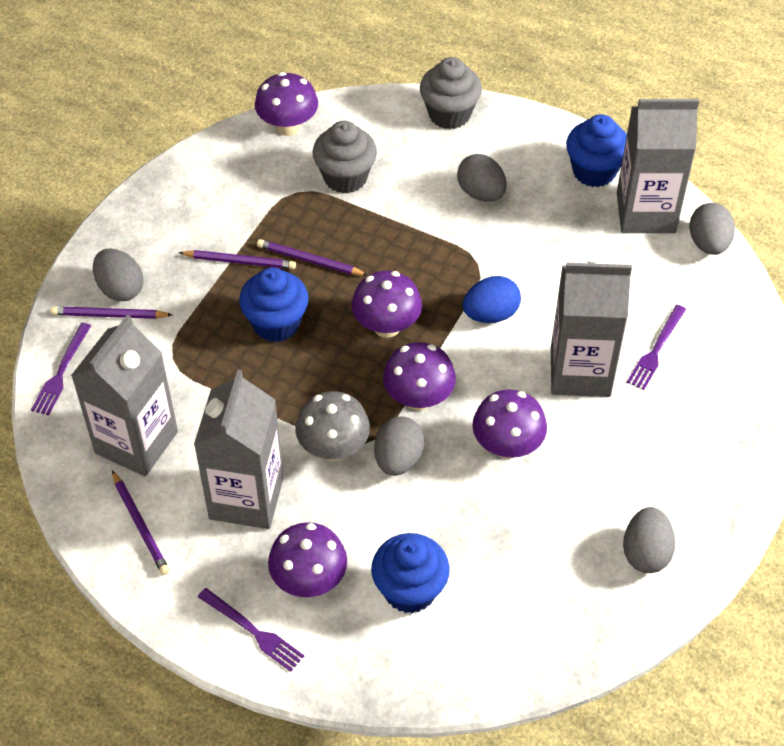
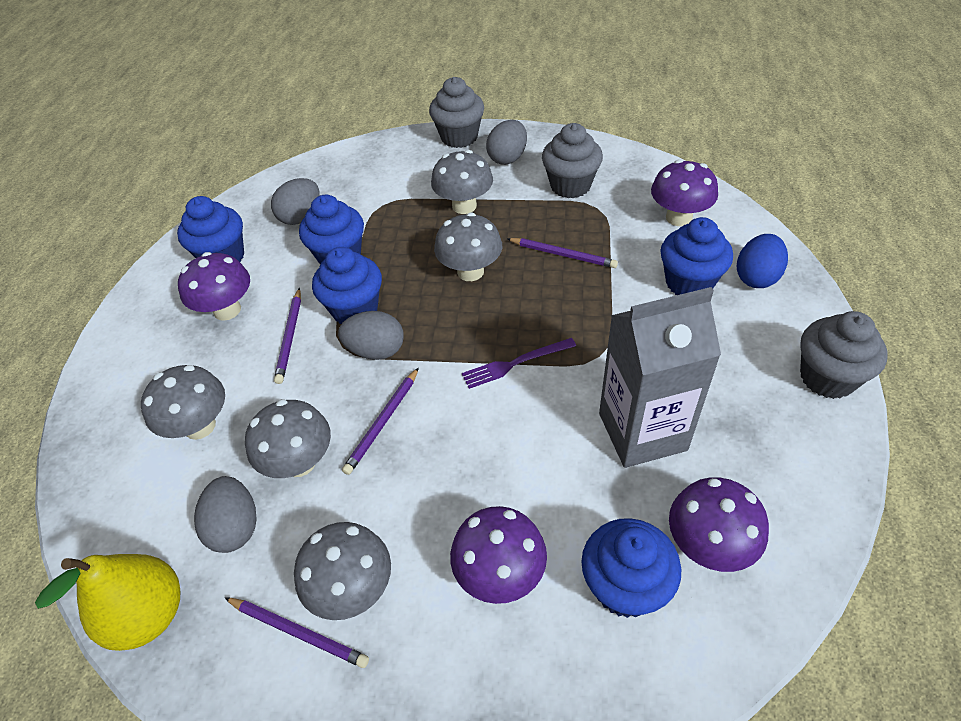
blue cupcake: [239,268,309,342] [371,533,450,613] [566,114,627,187] = 3 -> [177,196,244,262] [299,195,364,264] [312,247,382,324] [581,518,681,618] [660,217,733,295] = 5
grey carton: [71,315,178,477] [194,370,284,529] [551,261,632,397] [617,99,699,233] = 4 -> [599,287,721,468] = 1
grey cupcake: [313,121,377,194] [420,57,482,129] = 2 -> [429,77,484,148] [542,123,603,198] [800,311,888,399] = 3
grey egg: [93,249,143,301] [374,416,424,476] [457,154,507,202] [623,507,675,573] [689,203,735,255] = 5 -> [194,476,256,553] [271,178,320,225] [338,311,404,360] [486,120,527,165] = 4
grey mushroom: [295,391,370,461] = 1 -> [141,365,225,440] [245,399,331,478] [294,522,391,620] [431,150,493,214] [434,212,502,281] = 5
purple fork: [31,323,91,416] [198,588,304,672] [627,305,686,390] = 3 -> [462,338,576,389] = 1
purple mushroom: [255,72,318,136] [268,522,347,597] [352,271,422,338] [383,342,456,411] [472,390,547,459] = 5 -> [178,252,250,321] [450,506,547,604] [651,160,718,226] [669,477,769,572] = 4
yellow pear: none = 0 -> [35,554,180,651] = 1

